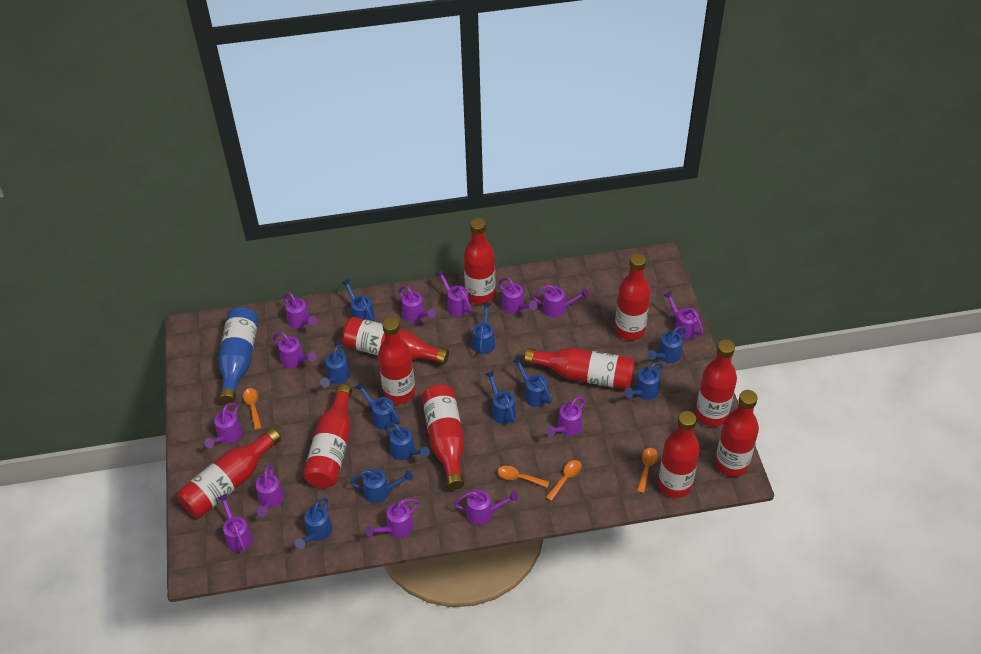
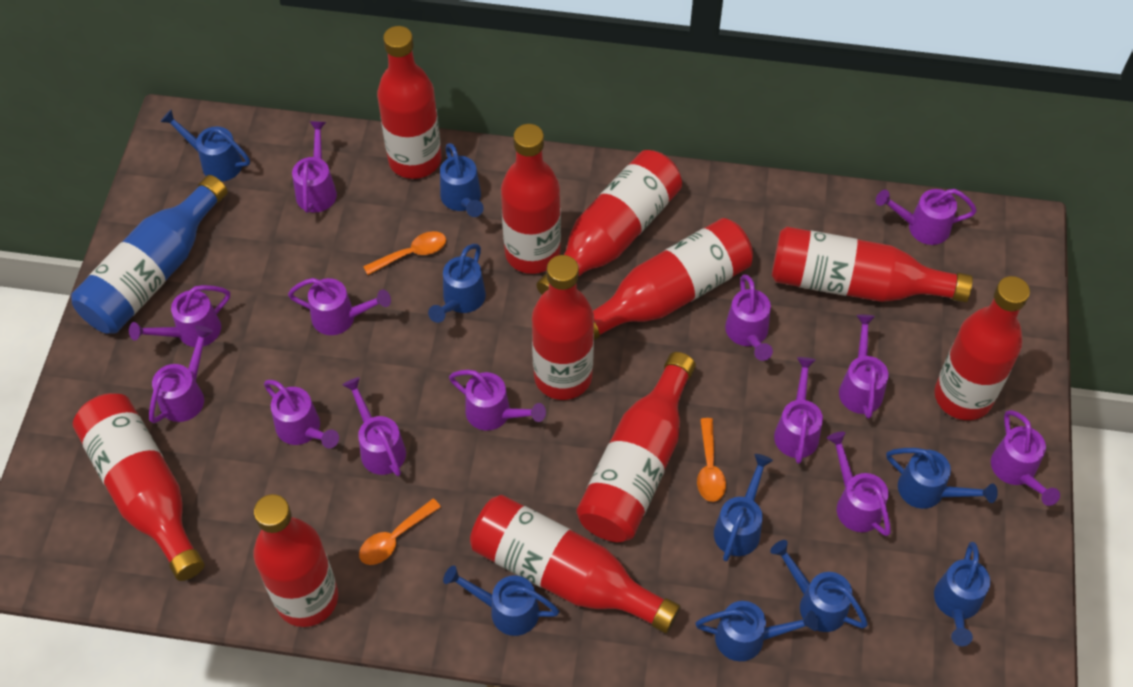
blue watering can: [295,498,332,549] [320,344,350,387] [342,279,375,321] [350,469,413,503] [355,382,400,430] [384,423,430,460] [472,303,495,354] [485,371,516,424] [512,357,552,407] [624,362,663,400] [647,326,686,363] = 11 -> [160,109,250,181] [428,244,486,323] [440,143,484,217] [443,565,560,636] [695,601,819,661] [714,454,773,561] [770,540,868,632] [886,448,998,509] [934,542,990,646] = 9
orange spoon: [243,388,262,430] [497,466,549,488] [546,460,582,501] [637,448,658,493] = 4 -> [359,498,441,565] [363,231,446,275] [697,418,726,502] = 3

